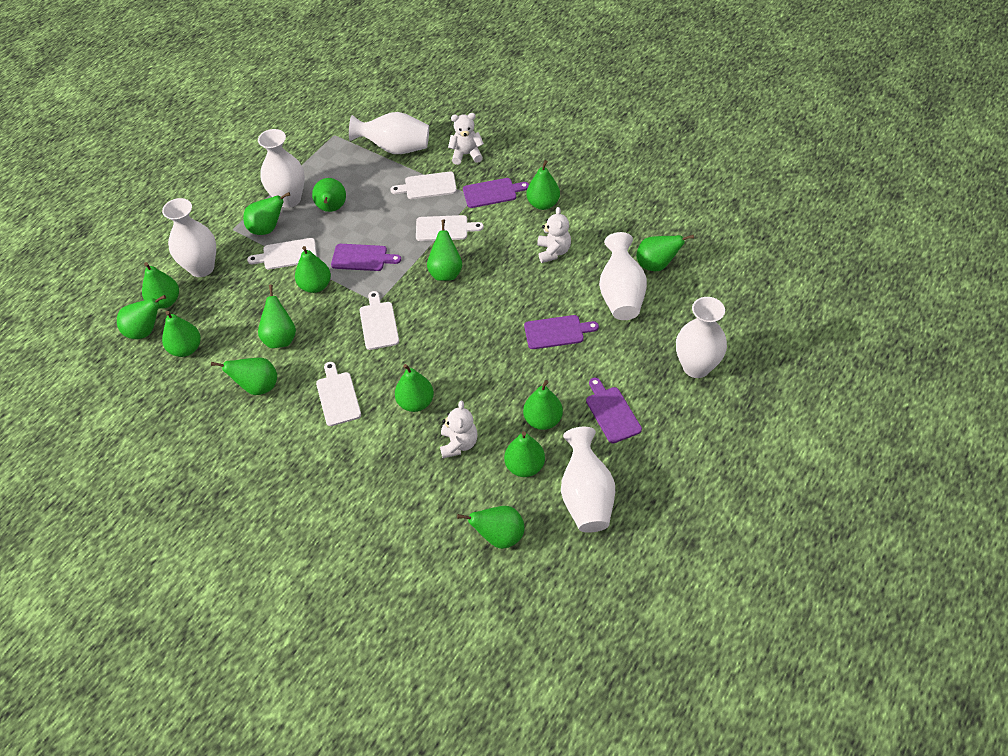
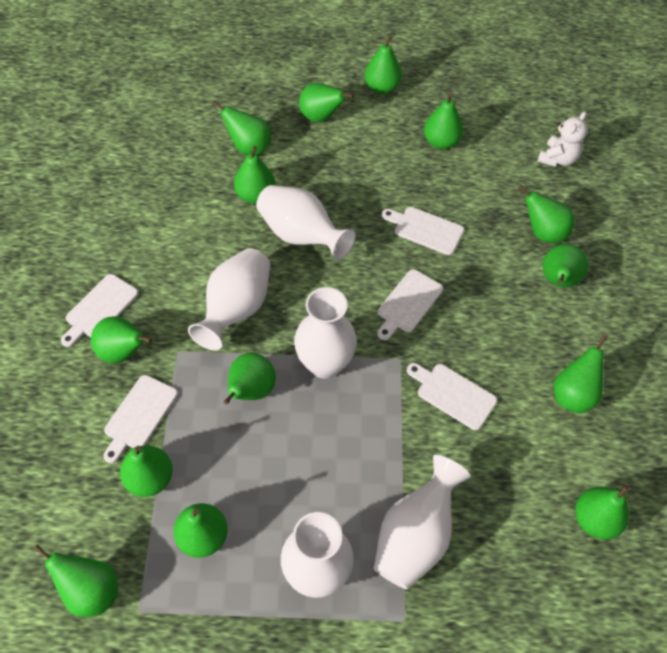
green pear: [117,295,166,339] [142,262,179,309] [162,311,201,357] [211,358,277,395] [243,192,290,235] [258,285,296,349] [295,246,331,293] [312,178,346,212] [395,364,434,412] [427,220,462,281] [457,506,525,549] [504,431,545,477] [523,380,563,430] [526,160,560,210] [636,235,694,271] = 15 -> [33,545,118,617] [91,316,152,363] [120,446,173,497] [173,503,228,558] [212,101,271,155] [223,353,276,405] [234,146,275,204] [299,83,354,122] [365,36,402,94] [424,93,463,149] [518,185,574,243] [543,244,588,287] [553,334,607,413] [575,485,630,540] = 14
purple cutting board: [331,244,401,271] [463,178,529,208] [524,315,599,349] [586,378,642,443] = 4 -> none = 0
white teddy bear: [440,401,478,458] [448,113,484,165] [537,207,571,263] = 3 -> [537,111,588,167] = 1
white vase: [162,198,216,277] [258,129,305,208] [349,112,429,154] [561,427,615,533] [599,232,647,320] [676,297,727,378] = 6 -> [188,248,270,351] [256,185,356,261] [281,512,354,598] [294,287,357,379] [373,455,471,589] = 5

